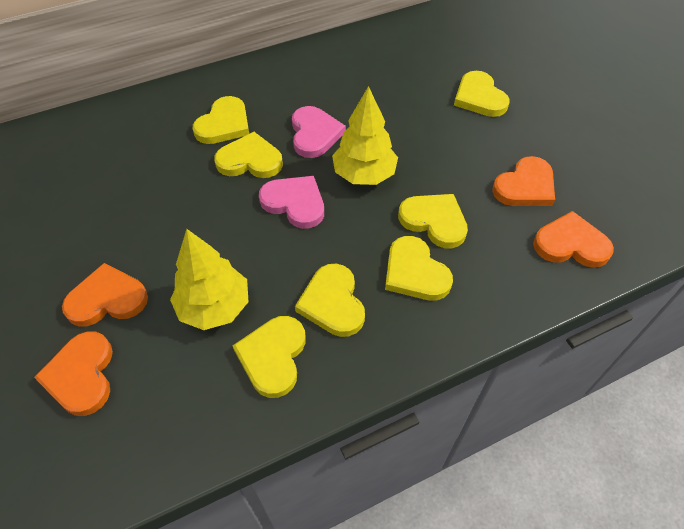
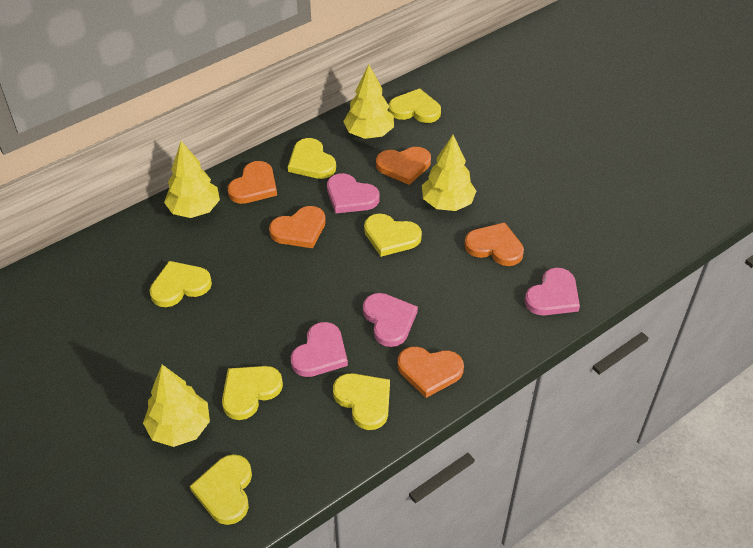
orange heart: [34,331,113,416] [62,263,148,326] [492,156,555,206] [533,211,614,268] = 4 -> [228,161,277,204] [269,206,326,248] [376,147,431,185] [398,346,464,398] [464,222,524,266] = 5
pink heart: [259,176,324,229] [292,106,346,158] = 2 -> [291,322,348,377] [327,173,379,213] [363,293,418,347] [525,268,580,316] = 4
yellow tree: [170,229,248,330] [332,86,398,185] = 2 -> [143,365,210,447] [164,141,220,218] [343,65,394,139] [422,135,476,211] = 4

